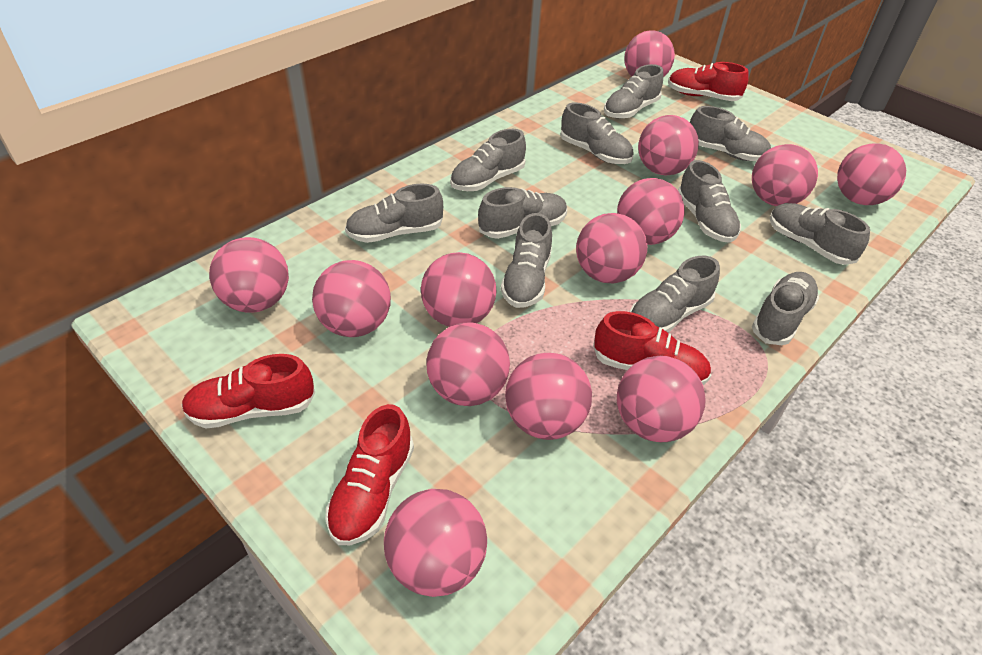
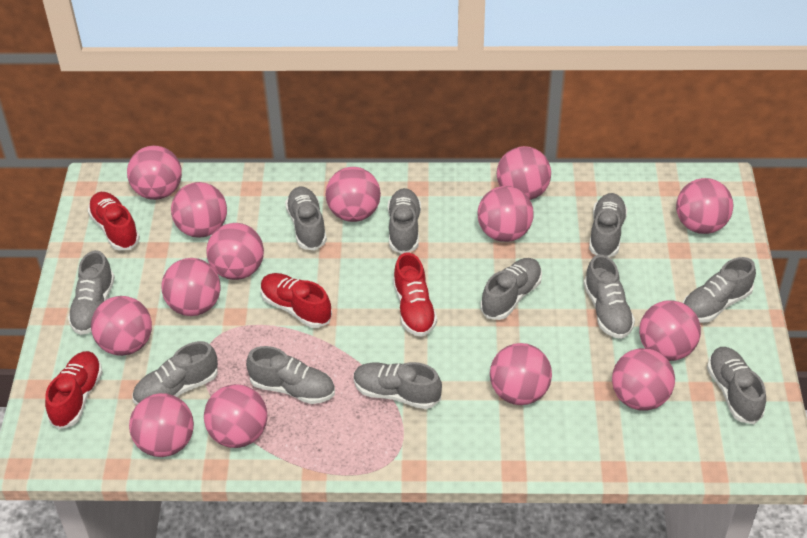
pink ball: [209,237,289,313] [312,260,391,337] [384,489,487,597] [421,252,497,327] [426,322,510,406] [505,353,592,440] [576,213,647,284] [617,178,685,245] [617,356,706,442] [624,30,675,77] [638,115,699,176] [752,144,818,206] [837,143,906,205] = 13 -> [91,296,152,356] [127,146,182,200] [129,393,194,457] [161,258,221,316] [171,182,227,238] [204,384,267,448] [206,223,264,280] [326,167,381,222] [478,186,534,242] [490,343,552,405] [497,146,551,200] [612,348,675,411] [639,300,701,361] [676,178,733,234] = 14

